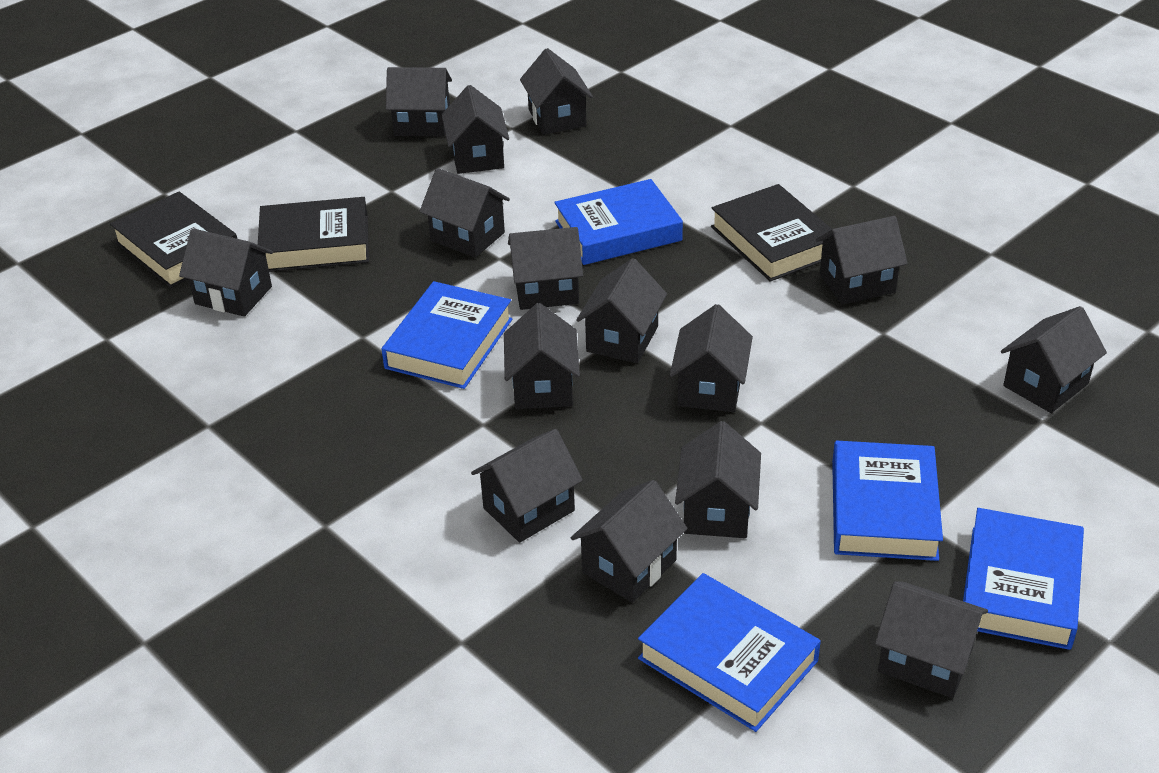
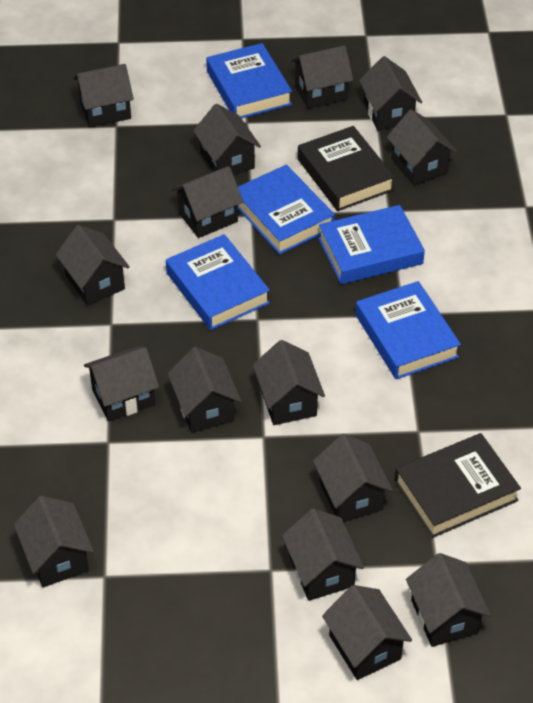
black book: [110,192,237,288] [258,197,369,272] [711,184,832,282] = 3 -> [298,126,395,211] [395,433,521,538] = 2

